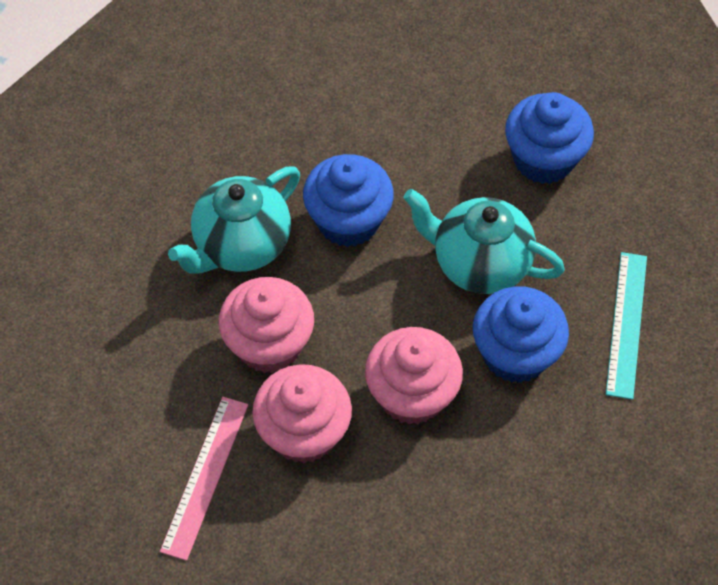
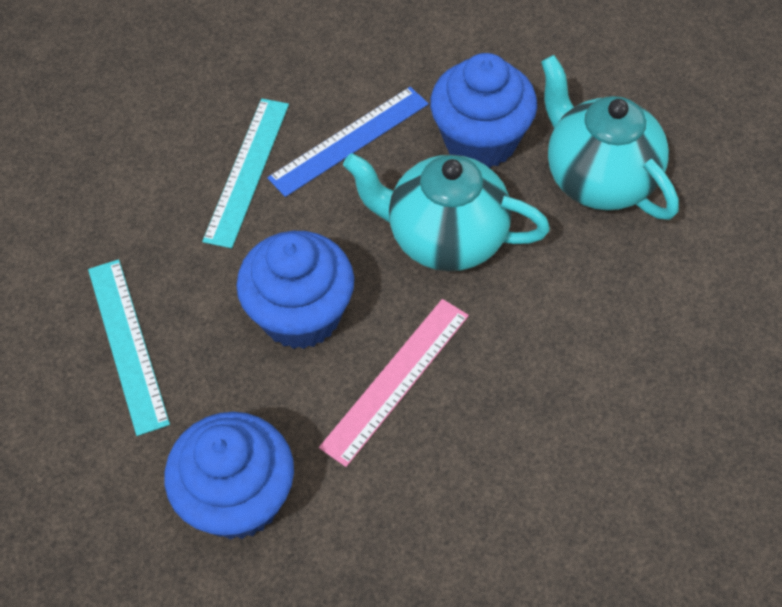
blue ruler: none = 0 -> [267,87,429,197] = 1
pink cupcake: [219,277,314,373] [252,364,352,463] [365,327,463,425] = 3 -> none = 0
turquoise ruler: [606,252,647,400] = 1 -> [88,259,170,436] [202,98,289,248] = 2

